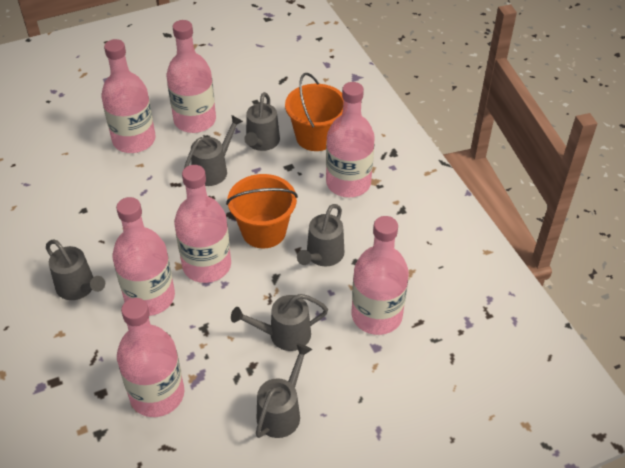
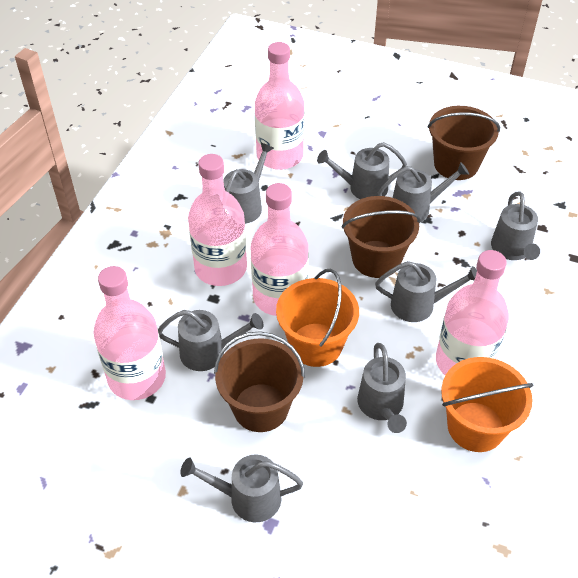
brown bucket: none = 0 -> [214,331,305,432] [341,196,421,278] [428,106,500,180] = 3
grey watering can: [46,239,105,300] [184,115,243,186] [231,294,328,351] [244,92,280,151] [256,343,312,438] [297,204,344,267] = 6 -> [158,310,264,371] [180,454,303,522] [223,142,274,224] [317,142,407,199] [357,343,407,433] [375,261,477,322] [378,162,469,222] [491,191,540,260] = 8
pink bottle: [101,39,156,153] [112,197,175,316] [117,298,184,417] [167,20,216,133] [174,165,231,283] [326,82,375,197] [352,216,409,335] = 7 -> [93,266,166,400] [188,154,247,286] [250,183,309,316] [255,42,305,170] [436,250,509,375] = 5

